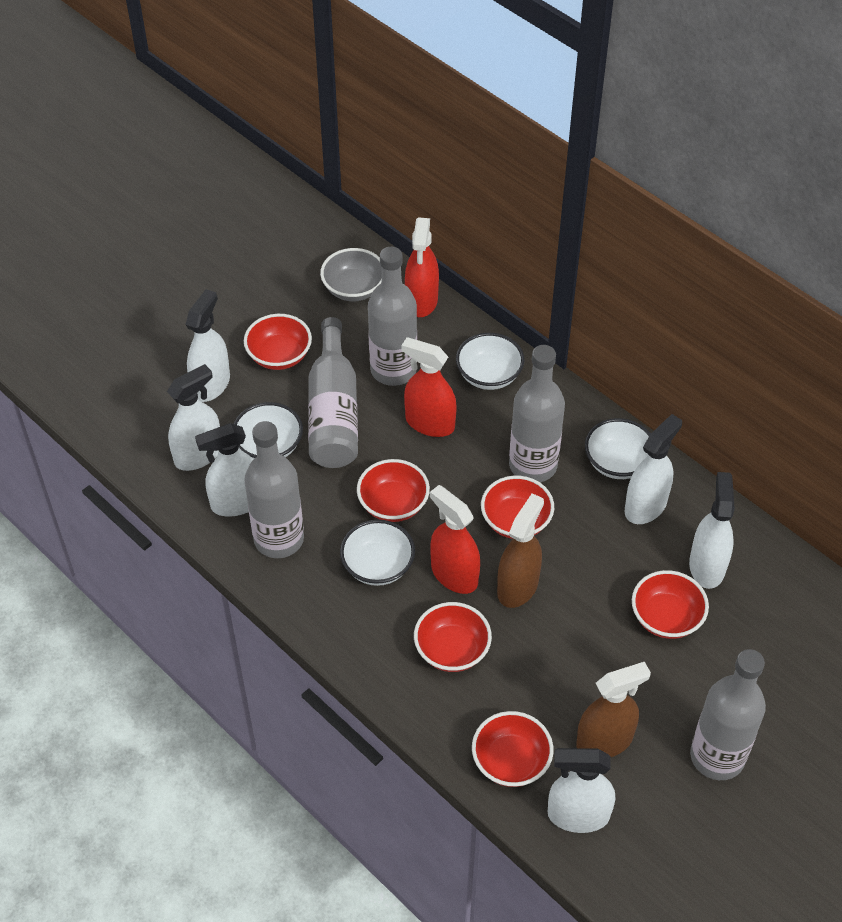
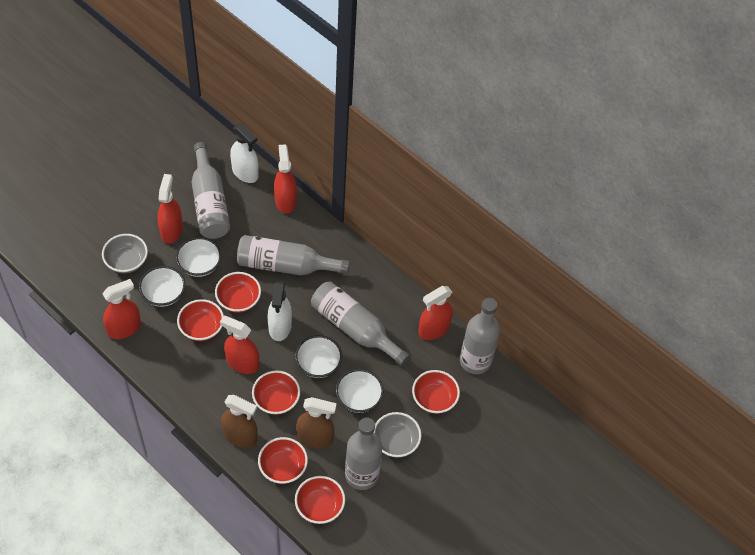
grey bowl: [320,248,382,301] = 1 -> [102,234,148,273] [374,412,422,458] = 2
red spray bottle: [401,337,457,437] [405,217,439,317] [430,485,480,594] = 3 -> [102,279,141,339] [157,174,183,244] [220,316,259,374] [274,144,297,214] [418,286,453,340] = 5
white spray bottle: [167,364,220,471] [185,289,230,402] [195,423,253,516] [548,748,615,833] [625,414,682,524] [689,472,735,589] = 6 -> [230,123,259,183] [267,281,292,341] = 2

